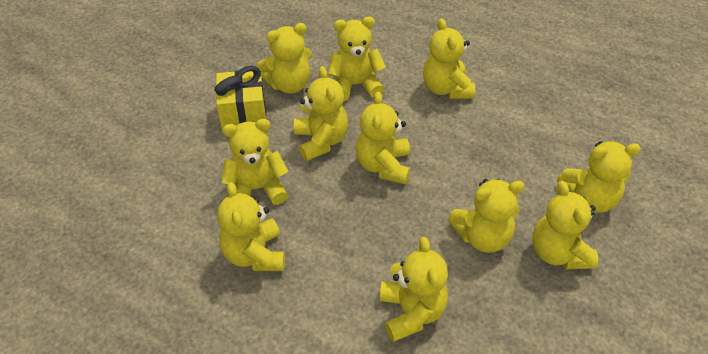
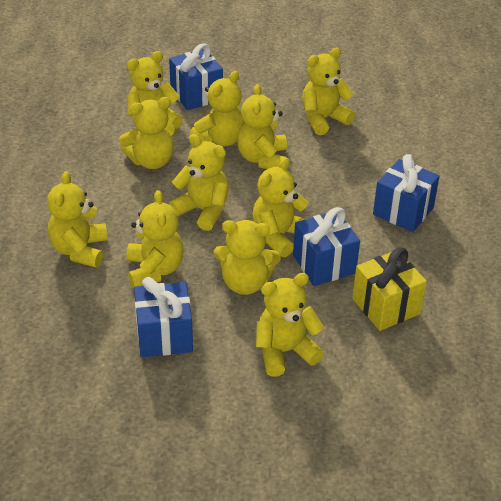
blue gift: none = 0 -> [134,277,193,357] [169,43,223,110] [293,207,360,286] [373,154,440,232] = 4

